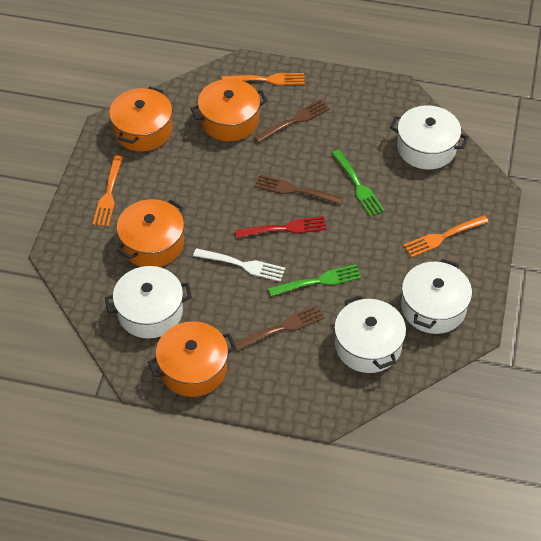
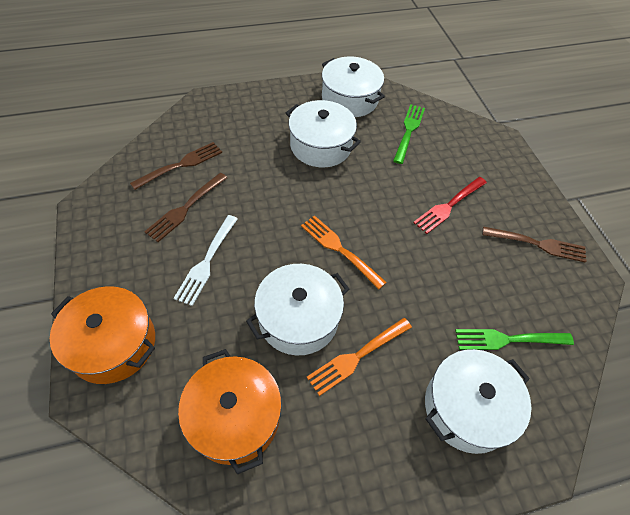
orange fork: [93,155,123,227] [222,73,305,85] [403,215,489,258] = 3 -> [301,215,387,290] [307,318,412,396] = 2
orange pot: [109,86,172,151] [116,199,184,267] [148,321,236,397] [191,79,267,141] = 4 -> [50,286,155,384] [178,349,282,475] = 2

